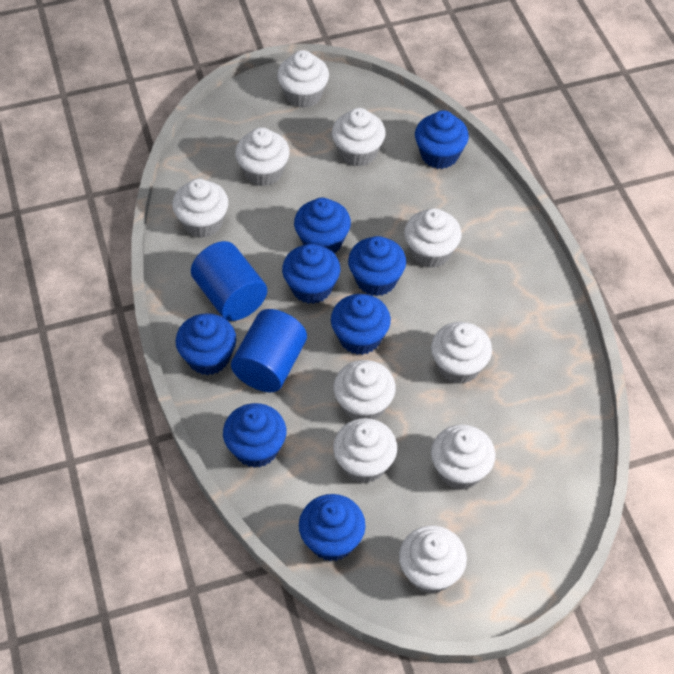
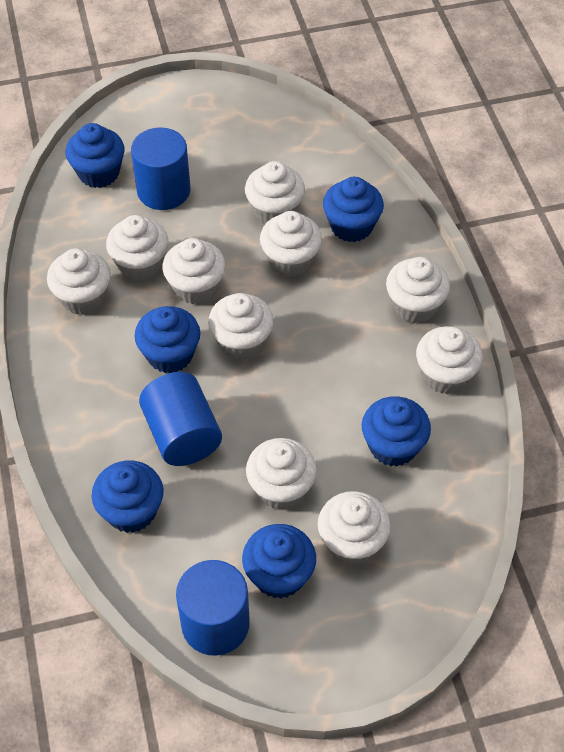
blue cupcake: [176,313,236,375] [223,403,286,468] [282,244,340,304] [294,198,351,253] [299,494,365,561] [331,294,391,355] [348,236,406,296] [415,110,469,169] = 8 -> [66,123,124,188] [92,460,164,533] [135,306,200,373] [242,524,316,599] [323,177,384,242] [362,396,431,467] = 6
blue cylinder: [191,241,267,321] [231,309,307,392] = 2 -> [131,127,190,210] [139,372,222,466] [176,560,250,656] = 3

